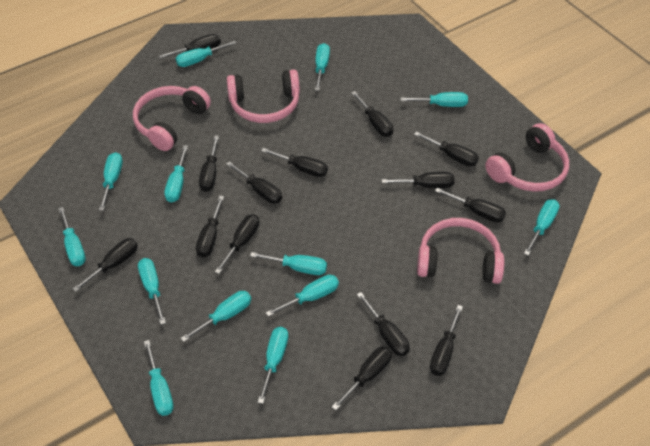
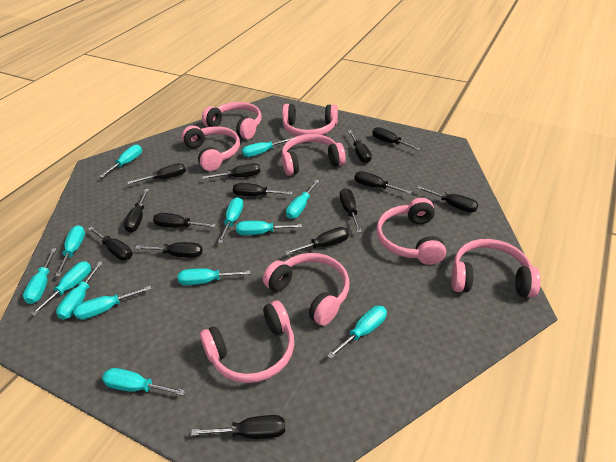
pink headphones: [133,86,211,151] [227,69,300,123] [417,218,504,284] [485,123,569,192] = 4 -> [182,126,240,171] [200,301,294,383] [202,102,262,140] [263,253,350,326] [282,104,338,136] [282,134,346,176] [376,198,446,265] [451,239,541,298] = 8

